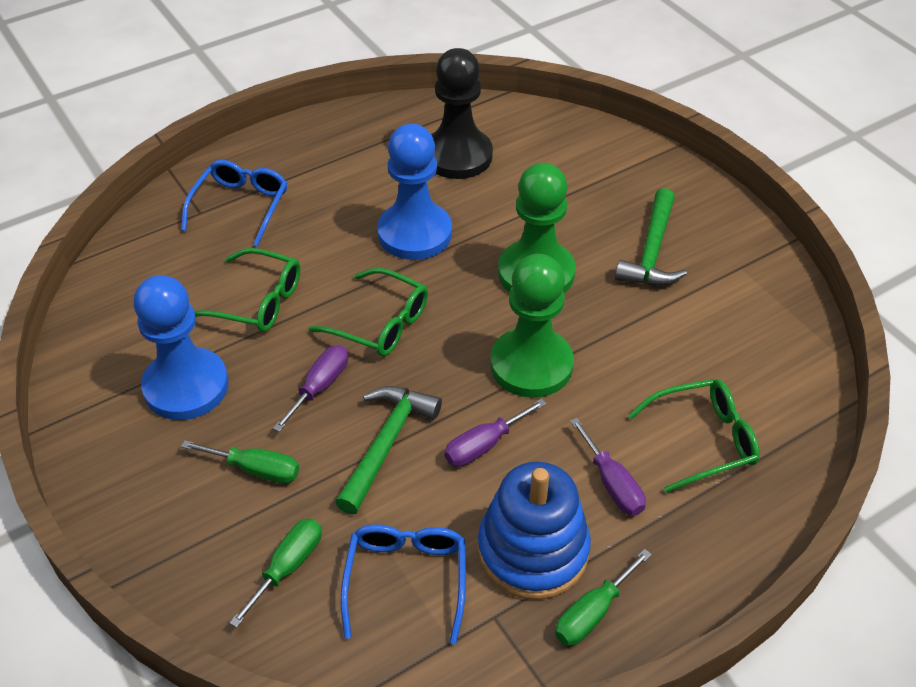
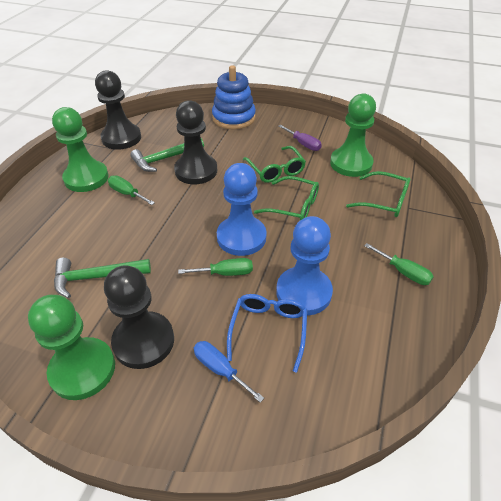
black pawn: [431,48,493,179] = 1 -> [95,70,141,150] [104,265,174,369] [174,100,217,184] = 3
blue glasses: [181,160,287,247] [341,524,466,644] = 2 -> [227,294,307,373] = 1
blue screwdriver: none = 0 -> [194,341,264,403] = 1
green pawn: [490,254,574,398] [498,163,576,294] = 2 -> [28,295,115,400] [52,107,109,192] [330,93,376,177] = 3
purple screwdriver: [273,345,348,432] [444,398,547,466] [570,418,646,516] = 3 -> [278,125,322,151] = 1

